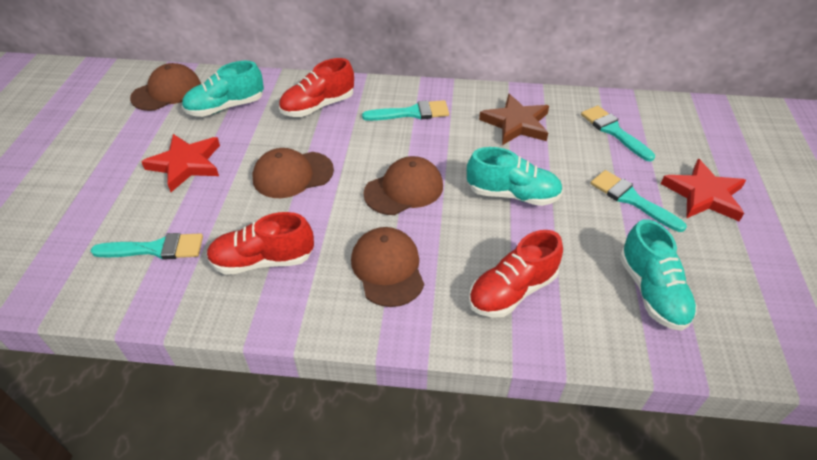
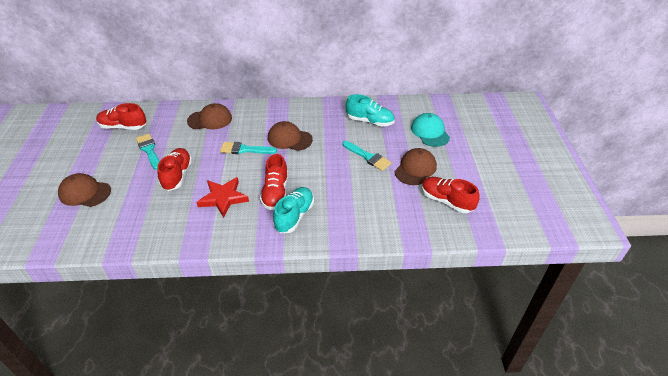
brown star: [479,94,549,145] = 1 -> none = 0
red shoe: [207,212,314,275] [279,58,354,117] [469,230,563,318] = 3 -> [96,103,146,130] [157,148,192,191] [260,154,288,210] [422,177,480,213] = 4
red star: [141,134,220,192] [661,159,746,221] = 2 -> [196,177,249,218] = 1
turquoise brush: [91,233,203,260] [362,100,449,121] [581,106,655,162] [591,170,687,232] = 4 -> [136,134,160,170] [220,142,277,154] [343,141,392,171] = 3
turquoise cap: none = 0 -> [411,113,450,147] = 1
turquoise shoe: [182,61,264,117] [467,147,563,206] [620,219,697,331] = 3 -> [273,187,314,233] [346,94,395,127] = 2

